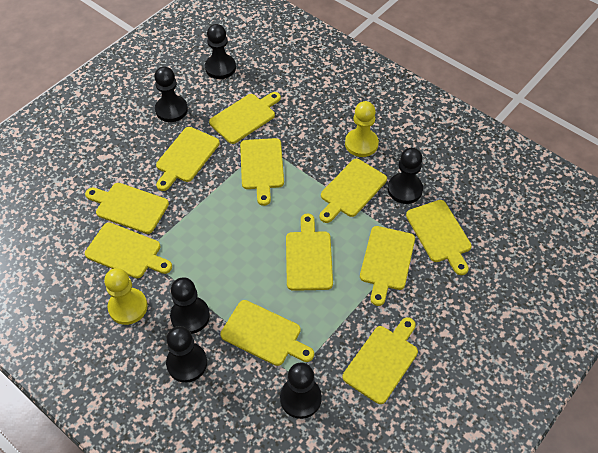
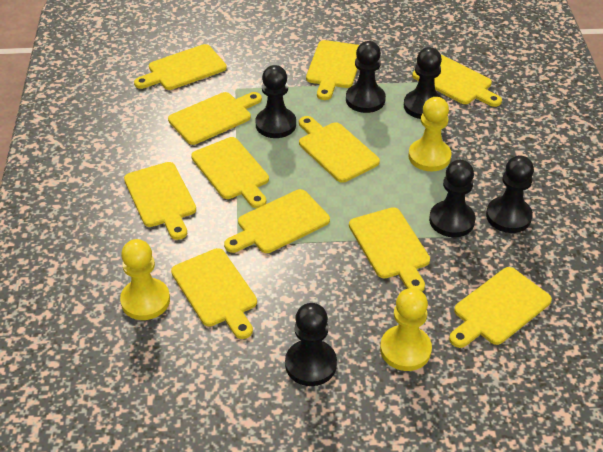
yellow pawn: [104,268,148,325] [345,101,379,157] = 2 -> [120,239,170,320] [380,288,432,371] [408,97,451,171] = 3

